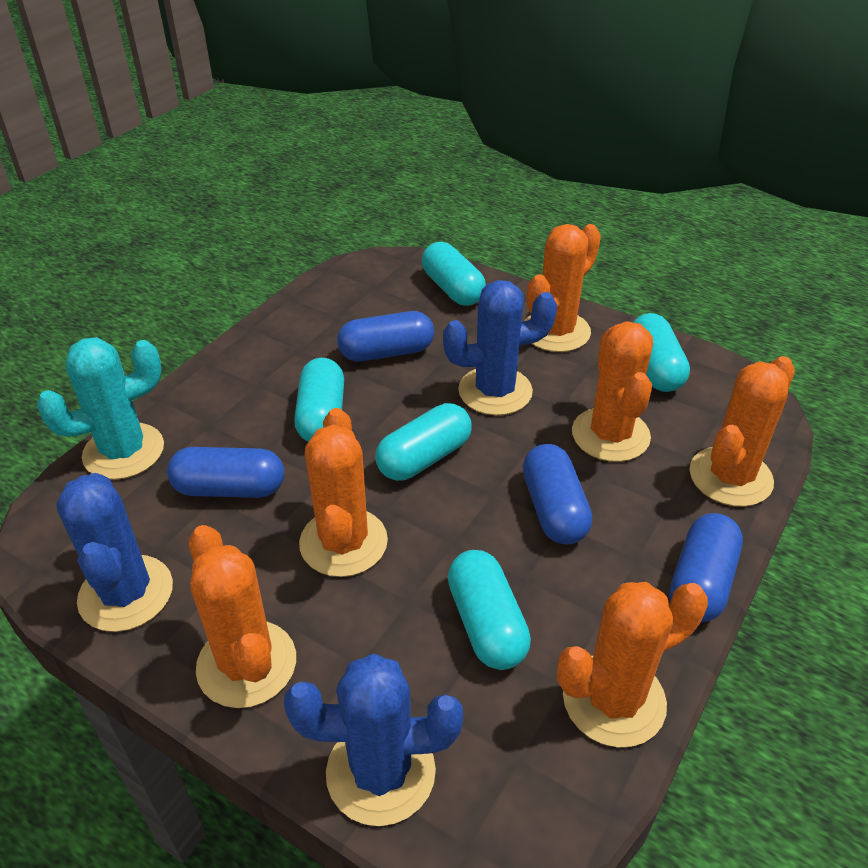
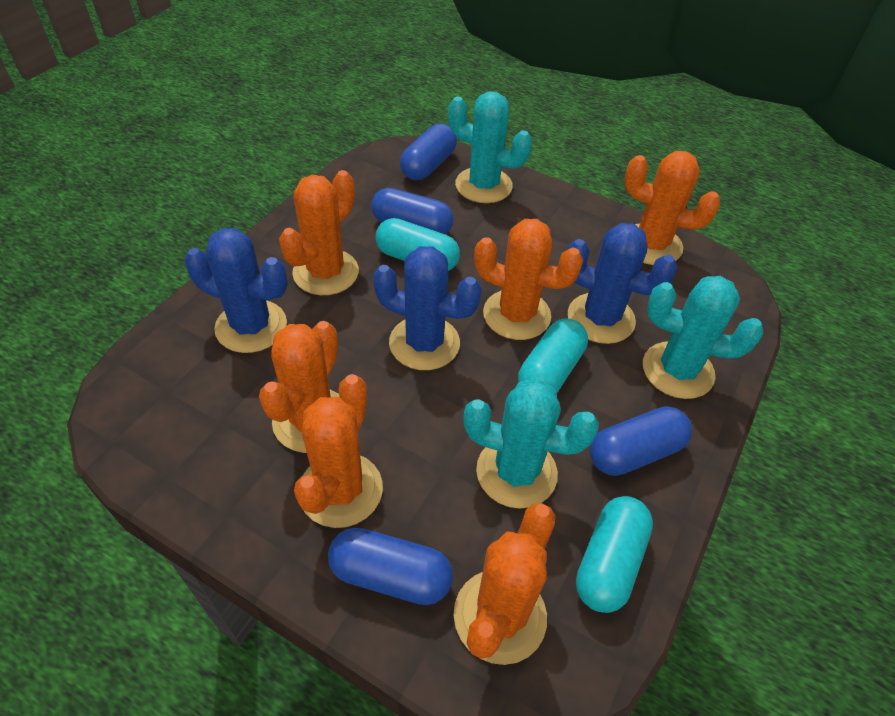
turquoise cactus: [37,337,164,480] = 1 -> [448,91,532,203] [463,379,599,509] [643,276,763,399] = 3
turquoise capsule: [294,358,344,442] [375,403,472,481] [422,242,486,306] [448,550,531,670] [633,313,690,392] = 5 -> [376,218,460,271] [518,318,588,393] [576,496,653,613] = 3

